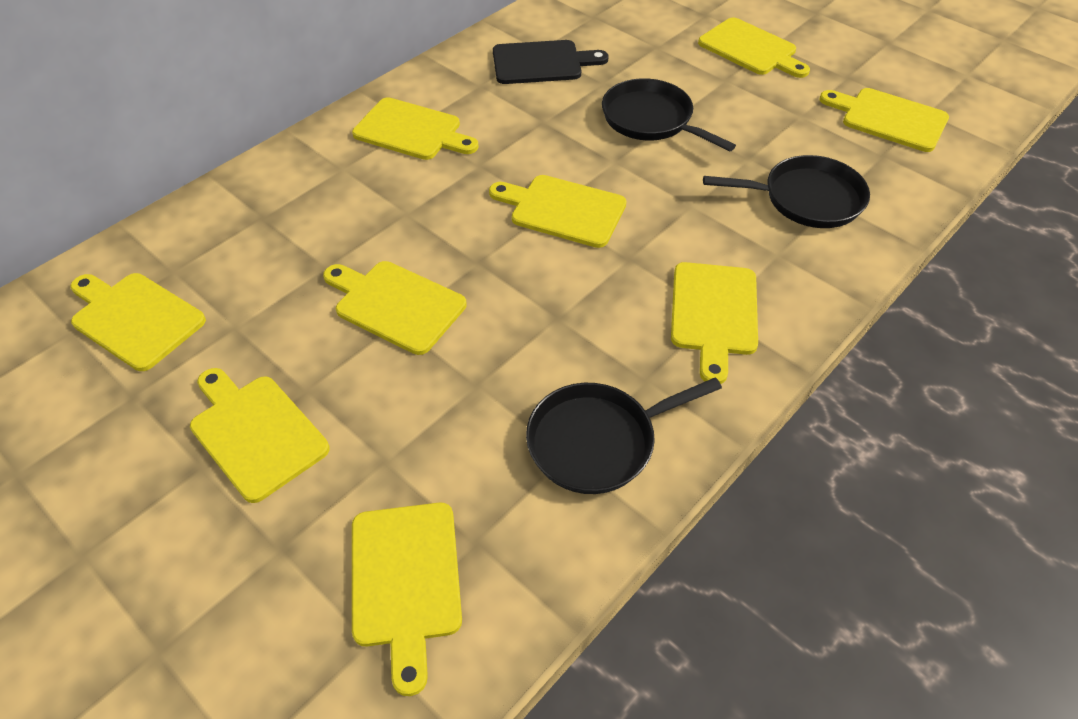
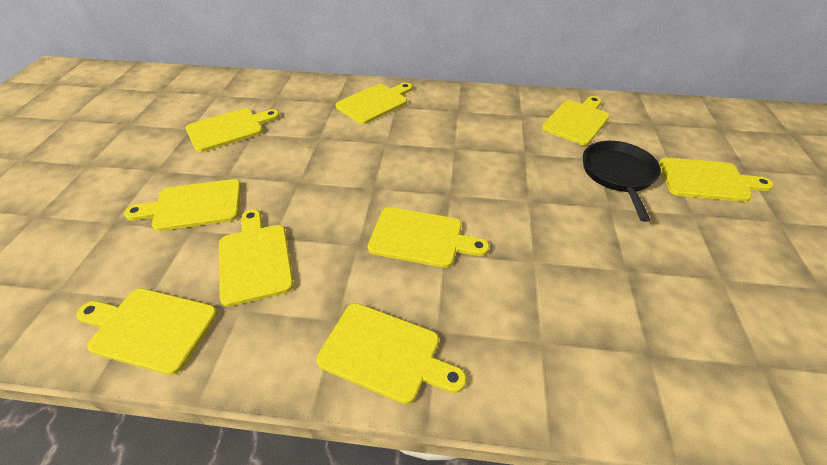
black cutting board: [493,40,609,84] = 1 -> none = 0
black pan: [526,377,722,494] [602,78,736,152] [703,155,870,228] = 3 -> [583,141,661,222] = 1

